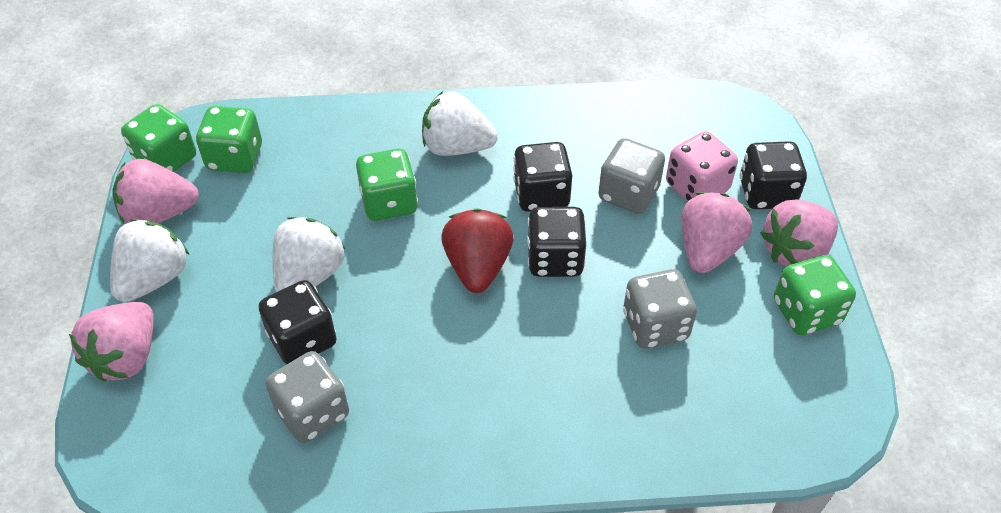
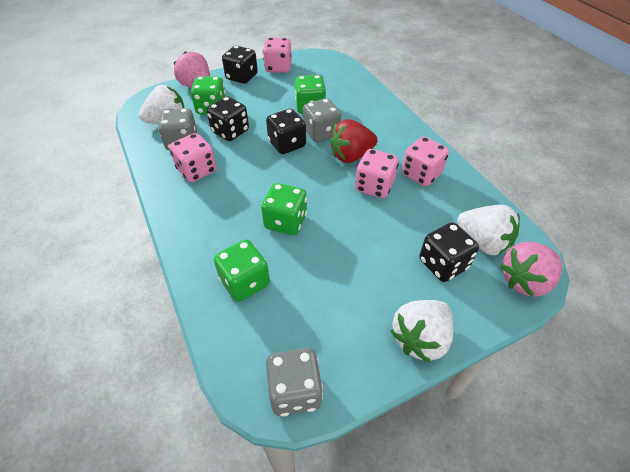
pink dice: [666,131,738,202] = 1 -> [169,133,216,182] [263,38,292,73] [355,149,399,198] [402,137,449,186] = 4
pink strawberry: [69,302,154,382] [112,159,199,224] [681,192,752,273] [760,200,838,267] = 4 -> [174,51,210,88] [500,242,562,297] = 2

